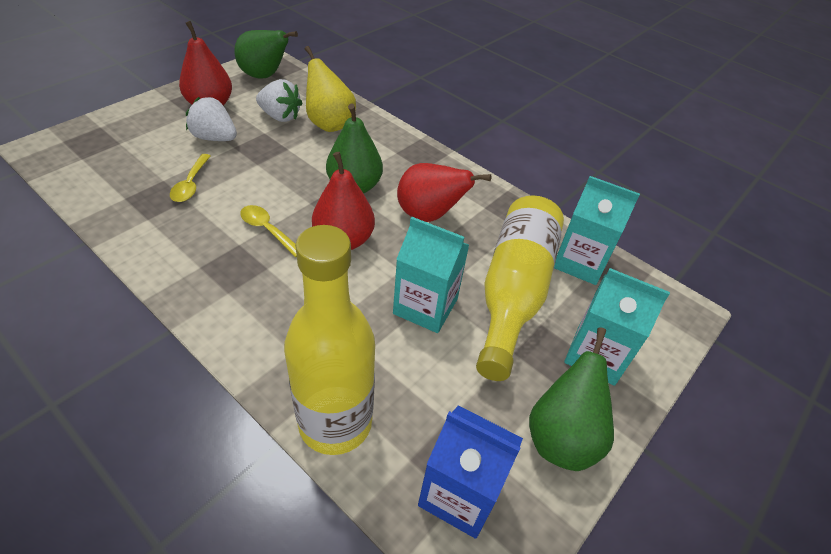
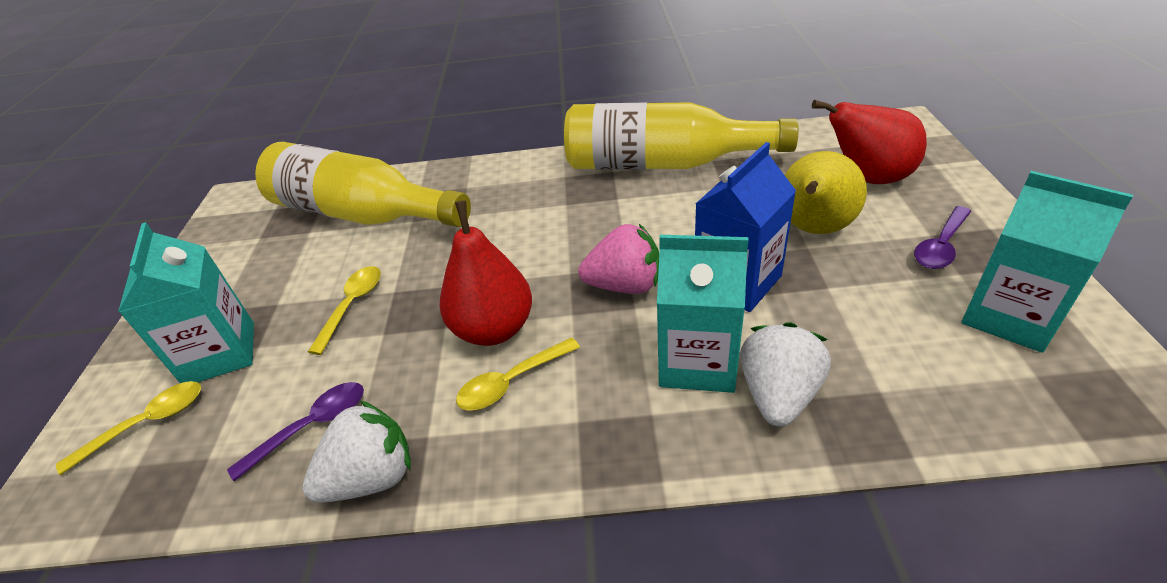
green pear: [234,30,298,79] [326,104,383,193] [529,327,614,471] = 3 -> none = 0
pink strawberry: none = 0 -> [578,224,659,294] = 1
purple spoon: none = 0 -> [227,382,364,481] [914,206,972,269] = 2
red pear: [179,21,232,106] [312,152,375,250] [397,163,492,222] = 3 -> [440,200,532,346] [812,100,927,184] = 2
yellow spoon: [170,154,211,202] [240,205,297,257] = 2 -> [56,381,201,475] [308,266,381,355] [456,337,580,411] = 3

